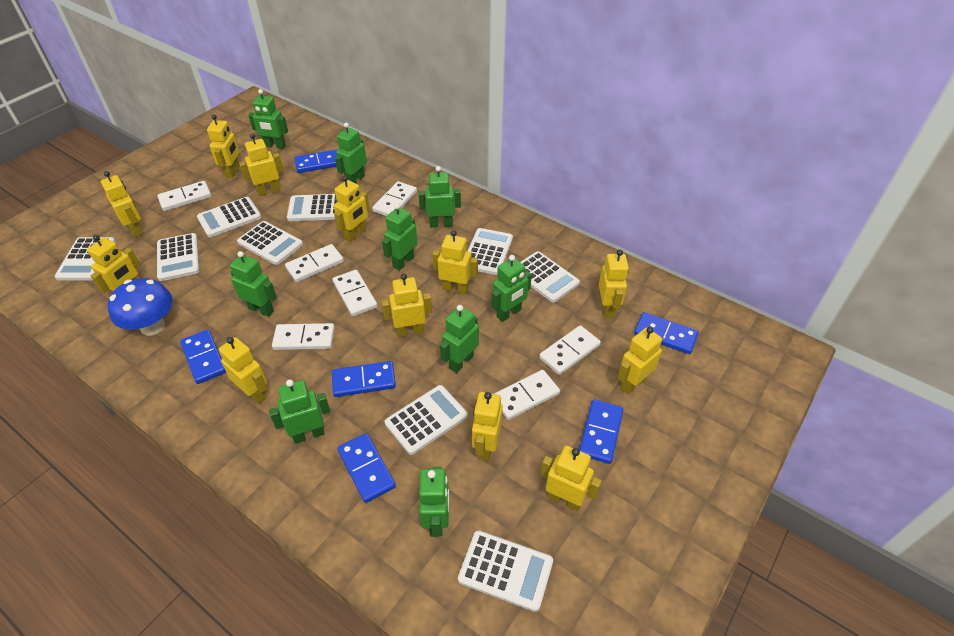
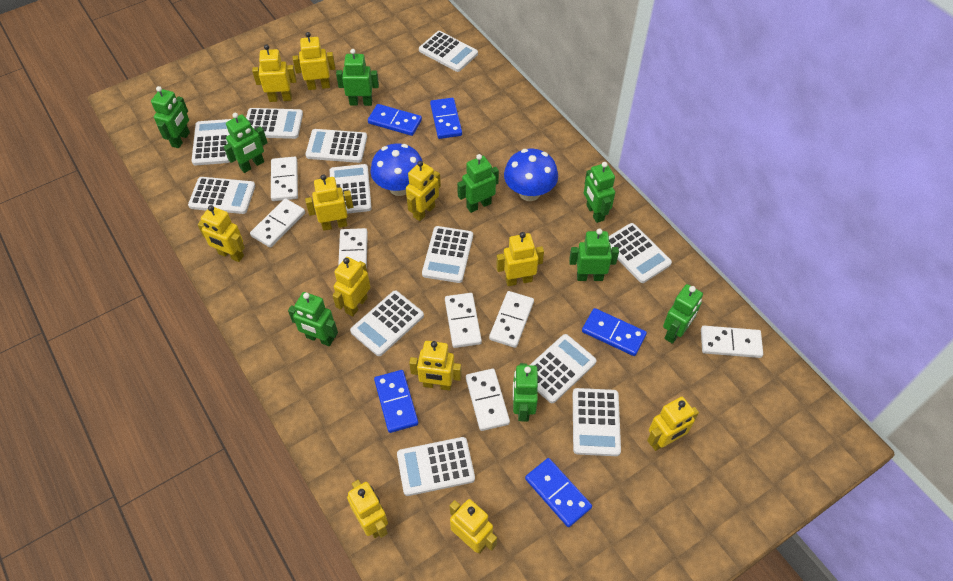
blue domino: [180,330,226,384] [294,149,338,173] [332,361,396,397] [337,433,396,503] [579,399,624,464] [634,312,699,354] = 6 -> [368,104,422,136] [374,370,418,433] [430,98,462,139] [525,458,592,527] [582,308,647,356] = 5
blue mushroom: [108,278,173,336] = 1 -> [371,143,423,196] [504,149,558,201] = 2
white calculator: [55,237,116,281] [157,233,200,281] [197,197,261,237] [237,221,303,265] [287,194,338,221] [385,385,468,455] [458,530,553,612] [467,228,513,275] [521,251,580,303] = 9 -> [188,177,255,214] [192,119,231,165] [246,108,303,139] [305,129,367,163] [330,164,372,214] [350,291,424,356] [397,437,475,496] [419,31,478,72] [422,226,473,283] [530,334,596,403] [573,388,621,456] [609,223,672,283] = 12
yellow robot: [87,235,140,293] [101,171,143,237] [207,114,240,178] [219,337,268,404] [239,133,283,196] [334,176,370,242] [382,274,432,337] [432,230,478,294] [472,392,503,461] [541,446,602,511] [599,250,629,318] [617,327,662,394] = 12 -> [198,205,245,262] [252,44,297,102] [293,32,336,90] [305,174,353,231] [332,257,370,317] [347,480,388,538] [406,161,441,221] [409,341,462,391] [450,499,497,554] [496,232,544,286] [647,397,699,451] = 11

